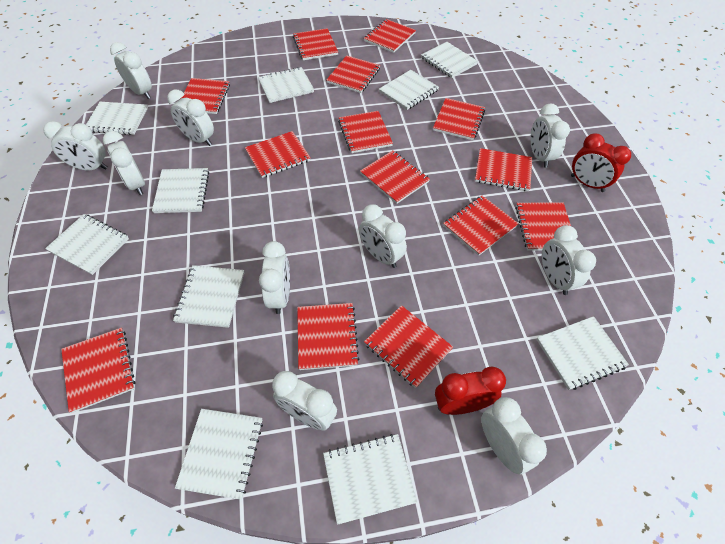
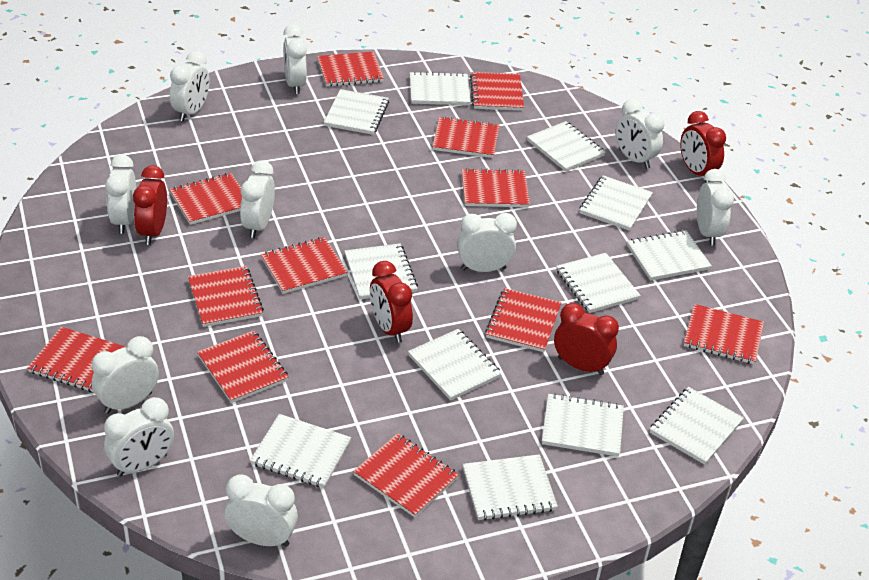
red clock: [435,366,506,415] [571,133,631,192] = 2 -> [133,165,167,245] [370,261,413,343] [554,303,619,375] [680,111,726,182] = 4
red notebook: [61,328,135,413] [182,78,230,114] [245,131,311,178] [293,28,338,60] [297,303,359,370] [326,55,380,93] [338,111,393,153] [360,150,430,204] [364,19,416,53] [364,305,453,388] [433,98,485,140] [443,195,519,256] [475,148,532,191] [515,203,571,251] = 14 -> [27,327,126,392] [169,173,242,225] [188,266,264,327] [197,331,289,403] [261,237,348,294] [317,52,384,87] [353,433,459,517] [432,116,499,158] [462,168,530,207] [470,72,524,111] [485,288,561,352] [684,304,764,364] = 12
white notebook: [45,214,129,275] [86,102,148,135] [152,168,209,213] [173,265,244,328] [175,409,263,500] [258,67,314,103] [323,434,417,525] [379,70,439,110] [421,42,478,78] [537,316,629,390] = 10 -> [250,414,351,488] [324,89,389,135] [345,243,418,300] [408,329,502,401] [410,71,471,105] [463,454,558,521] [527,121,606,172] [542,393,624,457] [556,253,641,313] [579,175,653,231] [627,230,712,281] [650,387,744,465] = 12

